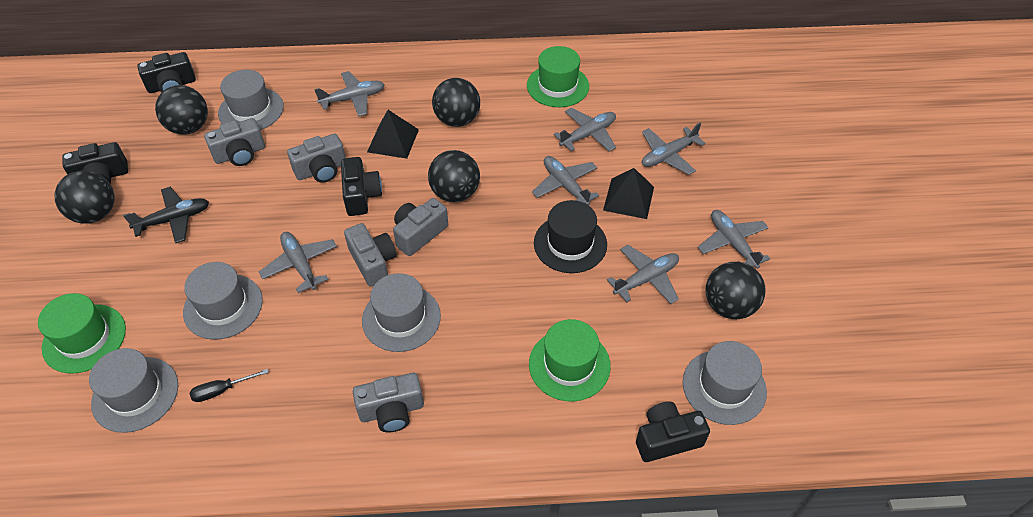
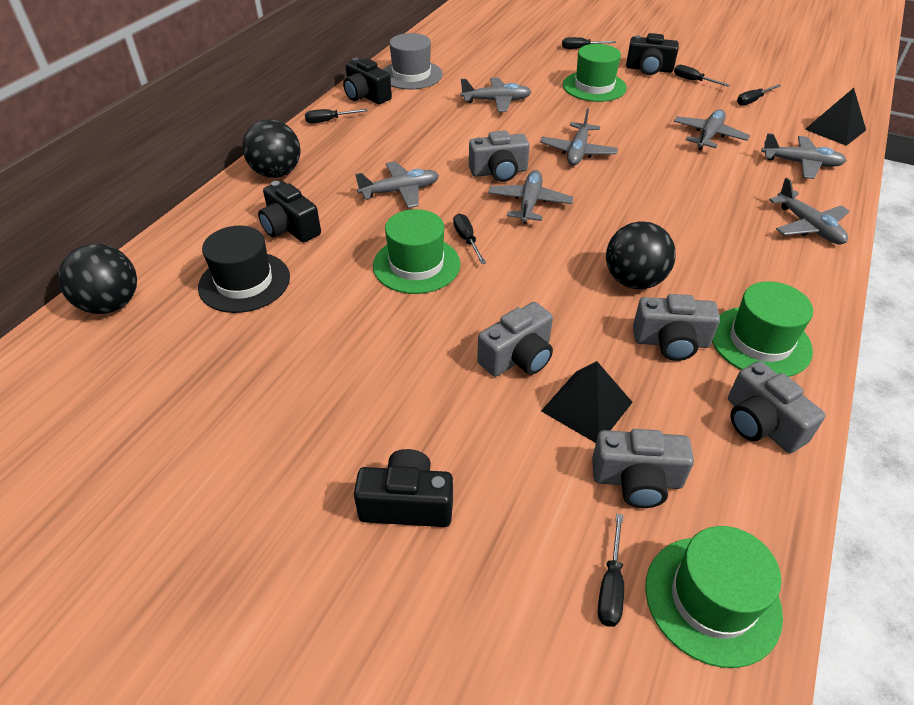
black ball: [55,170,114,224] [155,85,208,135] [428,150,480,202] [432,78,480,127] [705,262,766,319] = 5 -> [58,244,137,314] [242,119,300,178] [606,221,676,289] = 3
black plane: [123,187,209,243] = 1 -> none = 0
black screwdriver: [190,369,269,402] = 1 -> [305,109,368,123] [453,214,486,264] [562,37,616,49] [598,513,624,627] [674,65,730,87] [737,84,781,105] = 6
green hat: [38,293,126,373] [527,46,589,107] [529,319,611,402] = 3 -> [373,209,460,294] [563,44,627,102] [645,526,783,668] [712,281,813,377] = 4
grey hat: [89,348,178,433] [183,262,263,340] [218,70,284,130] [362,273,441,352] [683,341,767,425] = 5 -> [383,33,443,89] = 1

